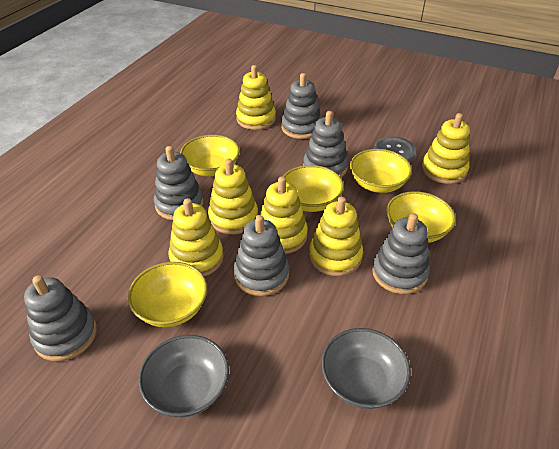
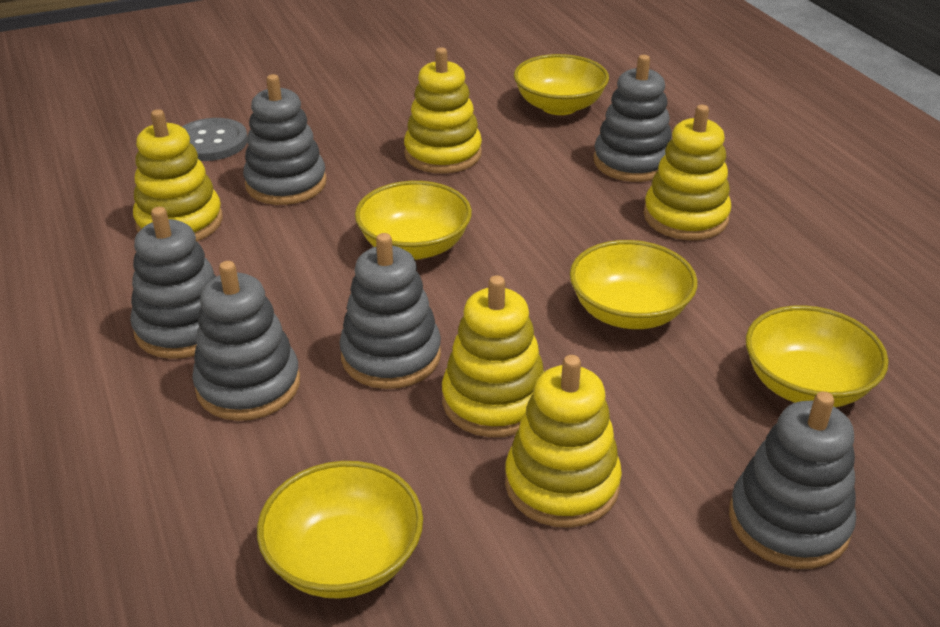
grey bowl: [138,335,229,417] [321,328,411,409] = 2 -> none = 0
yellow stacking toy: [169,198,224,276] [208,159,258,234] [236,65,276,130] [260,176,308,254] [309,197,363,276] [422,113,470,184] = 6 -> [133,109,223,241] [404,47,482,174] [442,275,544,437] [505,355,622,528] [643,105,731,240] = 5

